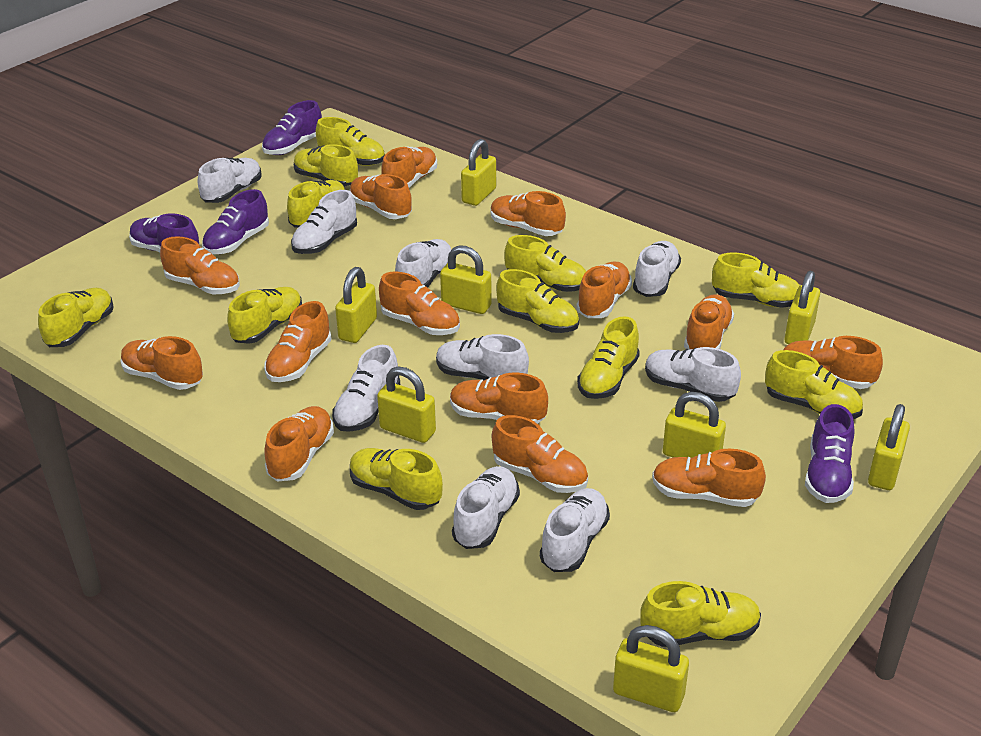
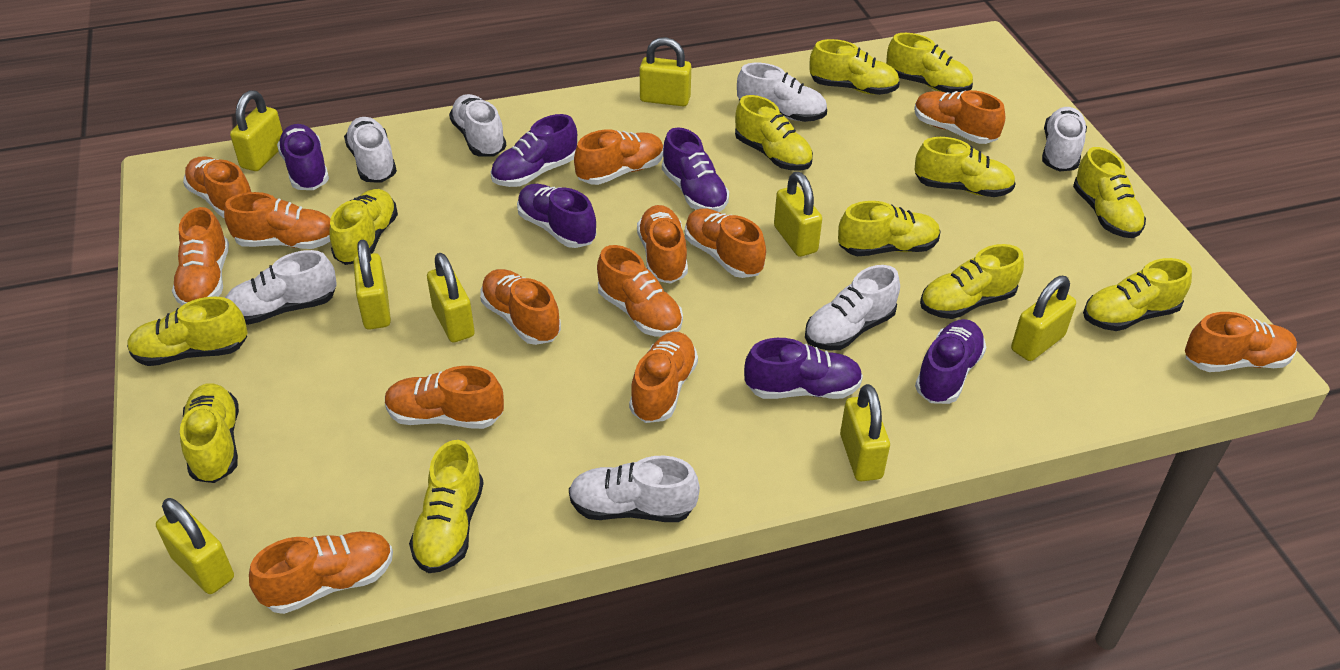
orange shoe: [121,336,203,390] [160,236,240,294] [264,301,332,382] [264,406,334,482] [349,174,412,219] [379,272,460,335] [381,146,437,188] [450,373,548,424] [490,191,566,236] [492,415,588,493] [576,261,632,318] [652,448,766,507] [684,294,734,350] [783,336,883,389] = 14 -> [172,207,229,305] [183,156,251,218] [224,192,330,249] [249,531,393,614] [385,366,504,429] [480,269,561,345] [574,129,663,185] [597,245,683,337] [629,332,698,423] [637,205,688,284] [685,208,766,278] [914,90,1005,144] [1185,312,1297,372] = 13
purple shoe: [129,213,199,252] [202,189,269,254] [262,100,322,155] [805,404,854,503] = 4 -> [277,124,329,190] [490,114,577,187] [517,184,596,248] [662,127,729,212] [744,338,863,399] [915,319,986,404] = 6
white shoe: [198,158,262,203] [291,190,357,254] [332,345,400,432] [395,239,451,288] [436,334,529,380] [452,466,520,549] [540,488,610,572] [633,241,681,297] [645,347,741,402] = 9 -> [225,250,337,325] [344,117,397,183] [449,94,506,157] [569,456,700,522] [737,63,827,122] [805,265,900,350] [1042,107,1087,172] = 7

